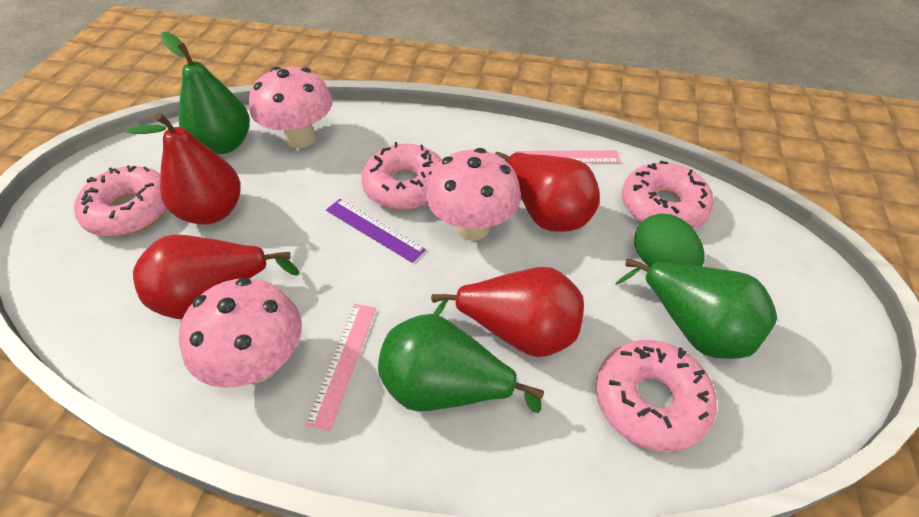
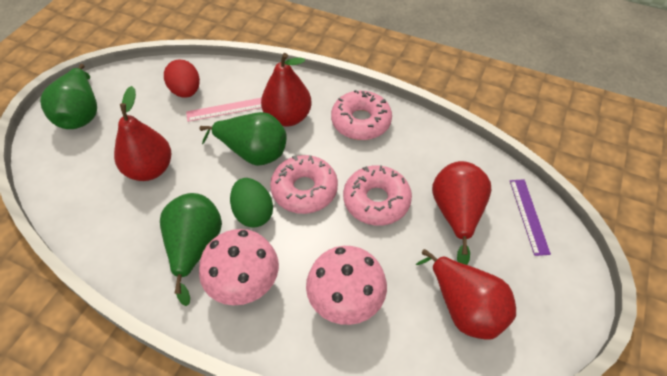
pink donut: [74,165,167,237] [361,142,442,210] [596,340,717,452] [622,161,714,229] = 4 -> [270,155,338,214] [331,90,392,140] [343,165,412,226] = 3
pink mushroom: [179,277,302,388] [249,67,332,148] [426,148,521,241] = 3 -> [199,229,279,305] [306,246,387,325] = 2
pink ruler: [305,304,376,431] [515,150,621,163] = 2 -> [186,98,262,122] = 1
red egg: none = 0 -> [164,59,200,98] = 1

